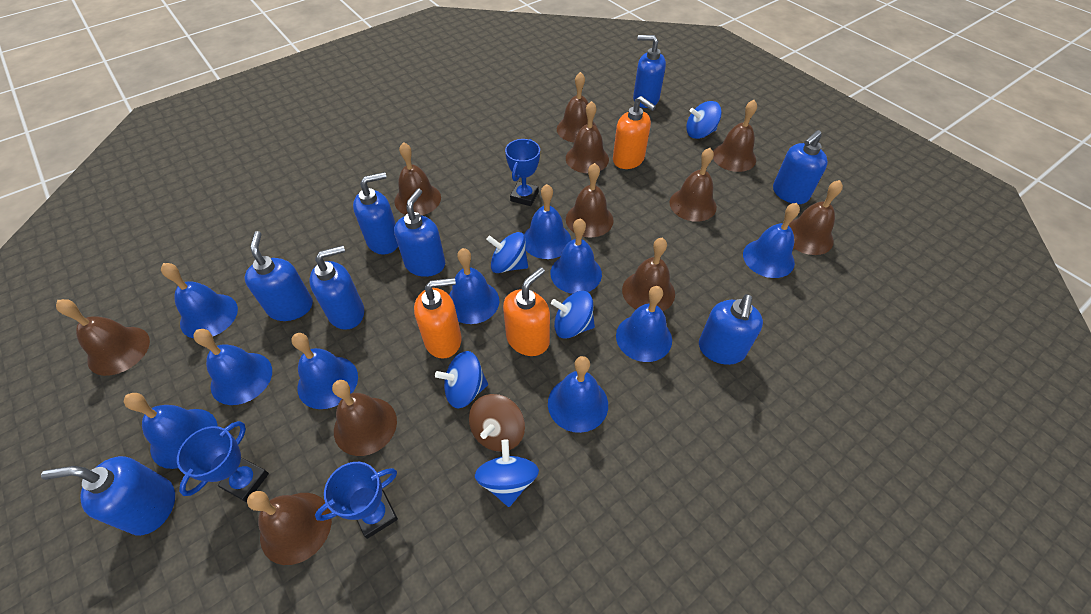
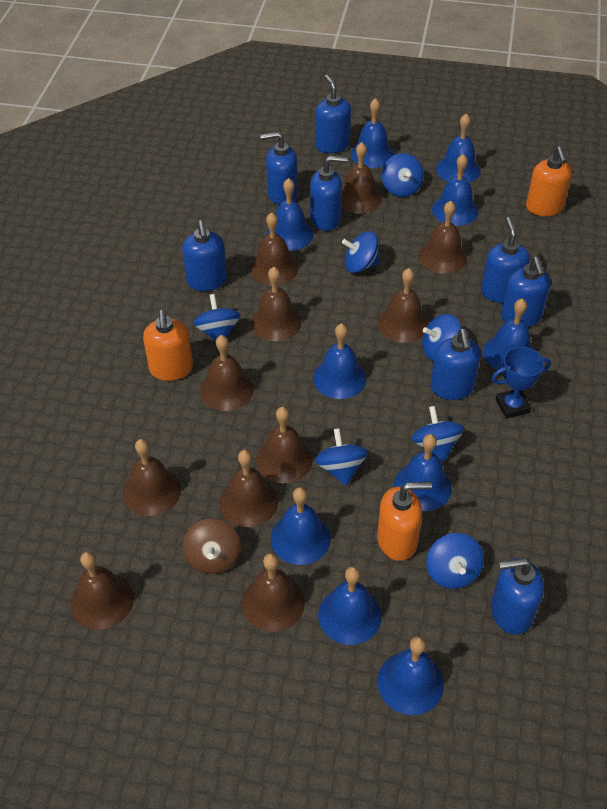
blue spinning top: [435,351,488,409] [475,439,539,507] [486,232,528,273] [551,291,595,339] [686,101,722,139] = 5 -> [193,294,241,341] [314,428,368,486] [342,231,380,273] [382,153,424,197] [411,406,464,462] [422,314,461,361] [426,533,484,589] = 7
blue trophy: [177,421,269,502] [315,462,398,539] [505,139,540,206] = 3 -> [492,347,551,419] = 1

